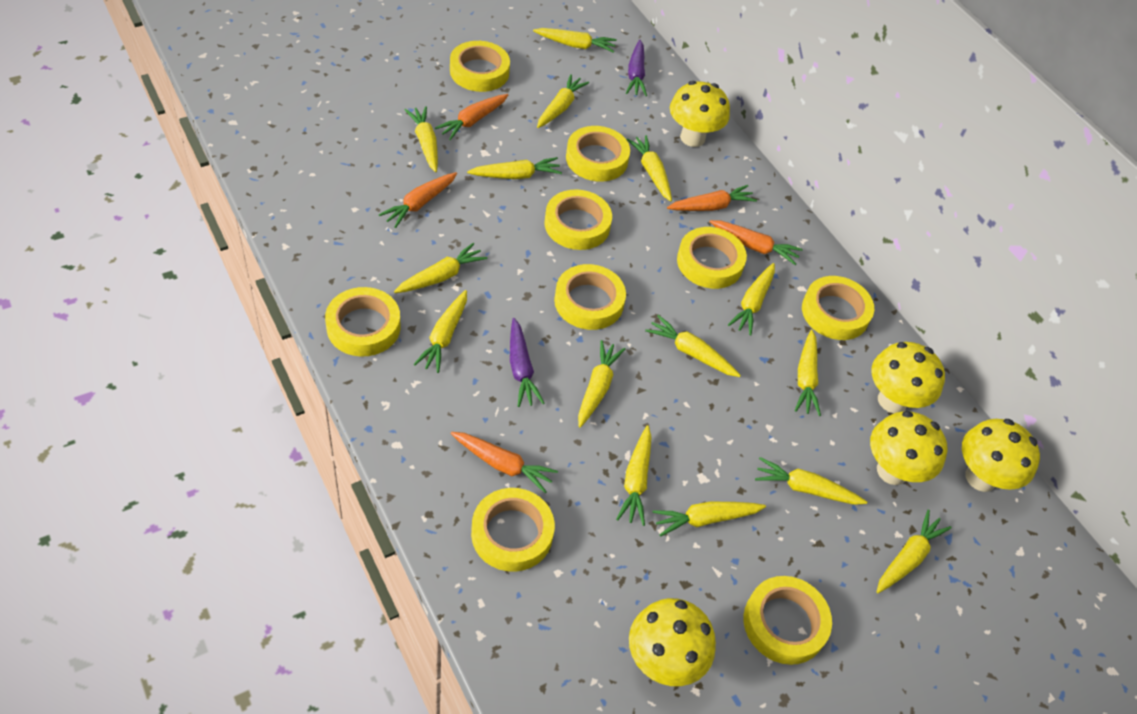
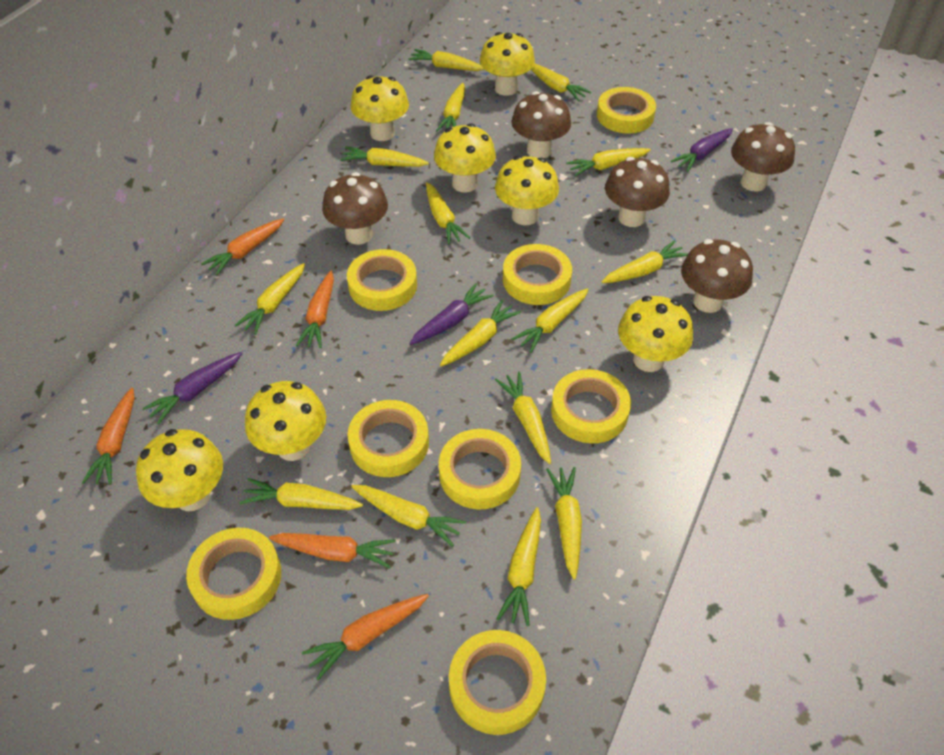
brown mushroom: none = 0 -> [322,172,388,245] [511,91,571,158] [605,157,670,227] [681,239,753,313] [731,122,795,192] = 5
purple carrot: [510,318,545,407] [626,40,647,96] = 2 -> [142,352,243,424] [409,283,494,345] [671,128,733,172] = 3
yellow mushroom: [629,598,716,686] [670,81,730,147] [870,411,948,485] [871,342,945,413] [962,419,1040,492] = 5 -> [136,429,223,511] [245,381,326,461] [351,75,409,141] [434,123,496,193] [480,32,535,96] [495,156,559,225] [618,296,693,372] = 7
yellow tape: [325,287,401,357] [450,41,510,92] [471,488,555,572] [545,189,612,250] [554,264,626,330] [566,126,630,182] [677,227,747,289] [743,576,832,665] [802,276,874,340] = 9 -> [186,528,281,620] [347,249,417,311] [348,400,429,477] [439,429,521,509] [449,630,546,735] [503,244,572,305] [551,369,631,443] [597,87,656,134] = 8

